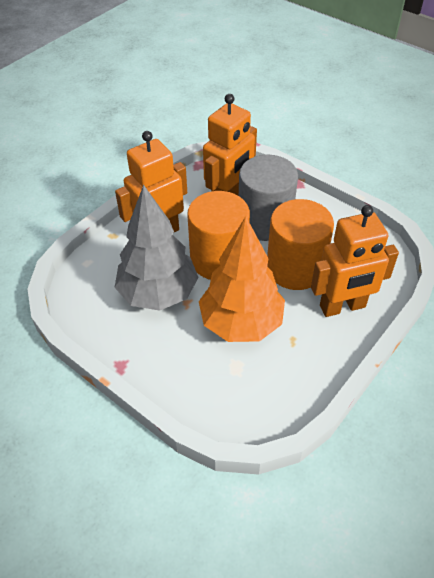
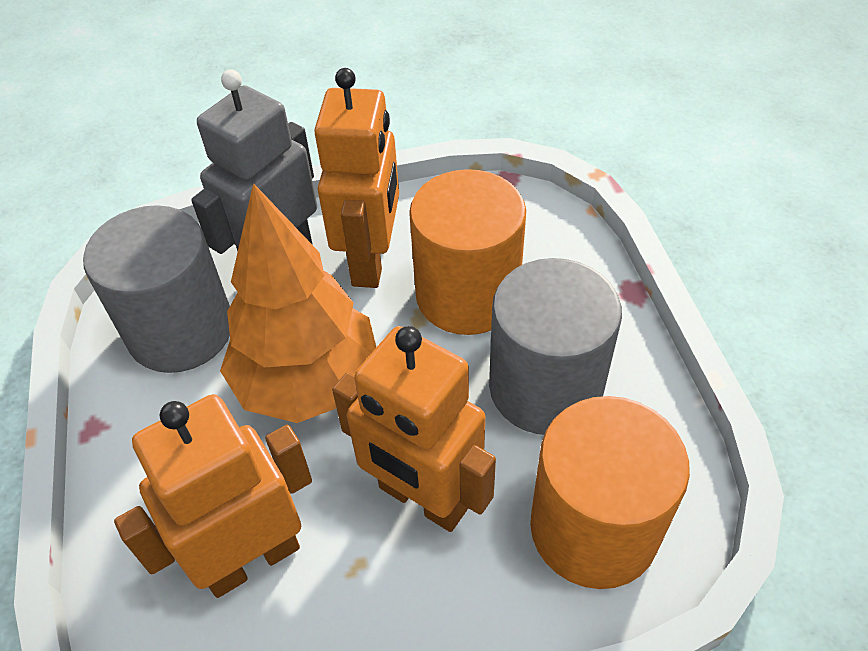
grey cylinder: [239,155,298,241] = 1 -> [83,205,230,373] [489,258,622,435] = 2
grey robot: none = 0 -> [191,70,317,254] = 1
grey tree: [115,185,199,311] = 1 -> none = 0

